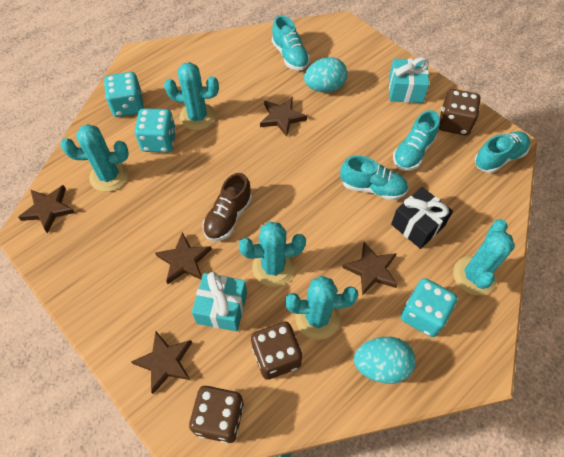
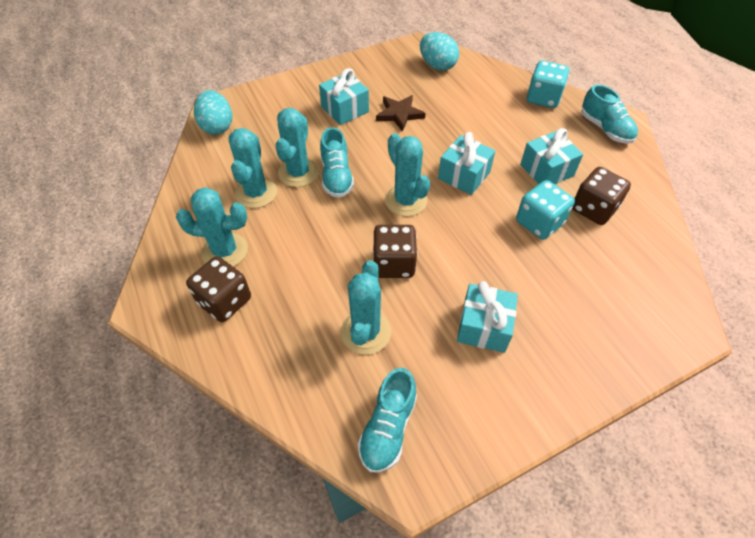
black gift: [391,187,453,249] = 1 -> none = 0
brown shoe: [203,173,252,241] = 1 -> none = 0
brown star: [18,185,75,233] [131,331,192,394] [155,232,212,284] [260,97,307,137] [342,242,397,295] = 5 -> [376,95,426,132] = 1
turquoise dice: [104,72,144,117] [135,108,176,152] [401,278,457,337] = 3 -> [516,180,575,240] [527,61,569,108] = 2
turquoise gift: [192,272,247,332] [389,57,429,103] = 2 -> [319,68,369,125] [438,132,495,195] [457,281,518,353] [520,128,583,184] = 4
turquoise shoe: [272,15,310,70] [340,155,408,200] [393,110,440,171] [475,132,530,173] = 4 -> [320,127,354,198] [358,368,417,473] [581,84,638,144] = 3

